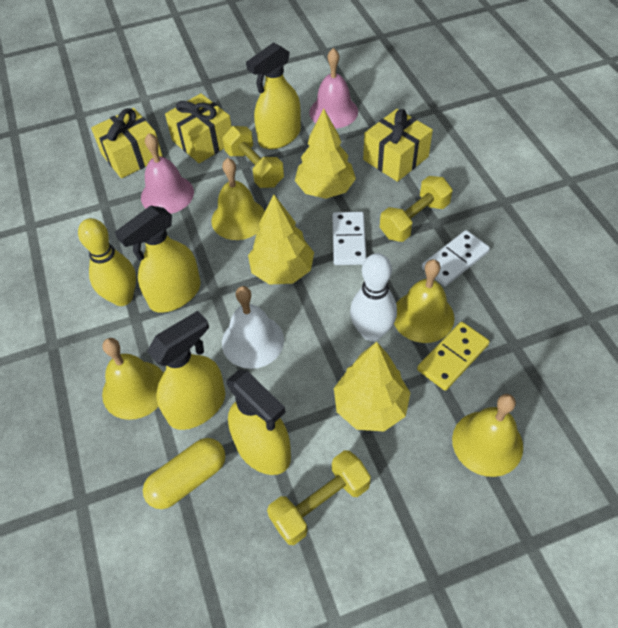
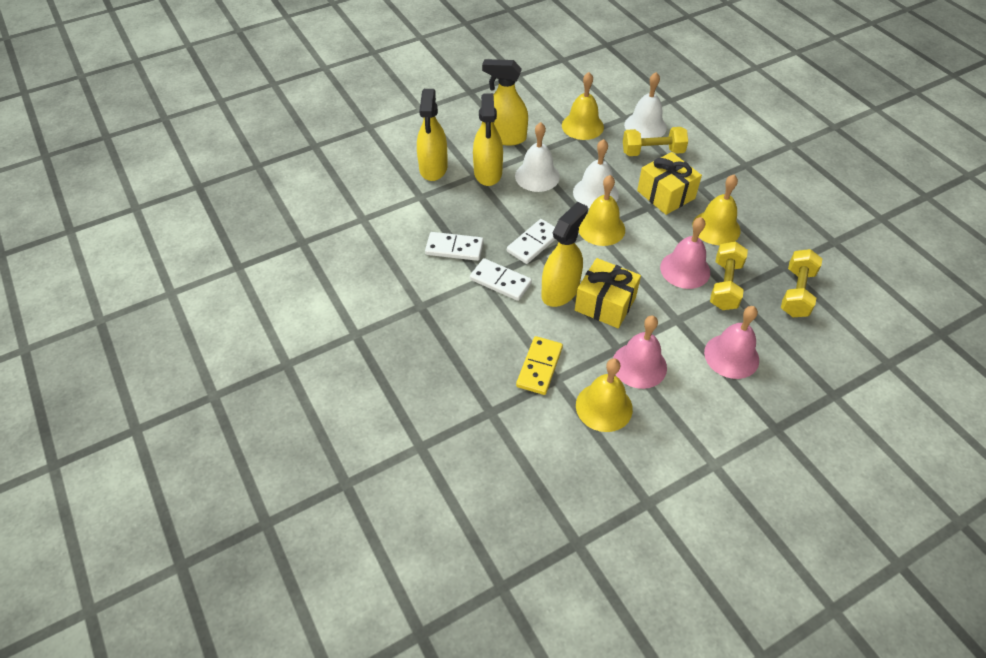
pink bell: [141,133,194,214] [310,48,358,128] = 2 -> [613,315,667,389] [660,217,710,289] [704,306,759,379] = 3
white bell: [222,286,284,369] = 1 -> [515,122,560,192] [573,139,619,208] [624,72,667,138] = 3
white bowling pin: [350,253,397,341] = 1 -> none = 0
white domino: [333,212,366,265] [422,230,490,286] = 2 -> [425,232,483,261] [470,258,532,301] [507,219,555,264] = 3
yellow bowling pin: [78,218,136,306] = 1 -> none = 0
yellow capsule: [143,438,226,509] = 1 -> none = 0
yellow gift: [91,108,163,178] [165,93,232,163] [363,109,433,182] = 3 -> [575,258,641,328] [637,152,702,215] = 2
yellow tree: [248,194,314,285] [295,108,356,199] [334,342,410,431] = 3 -> none = 0

